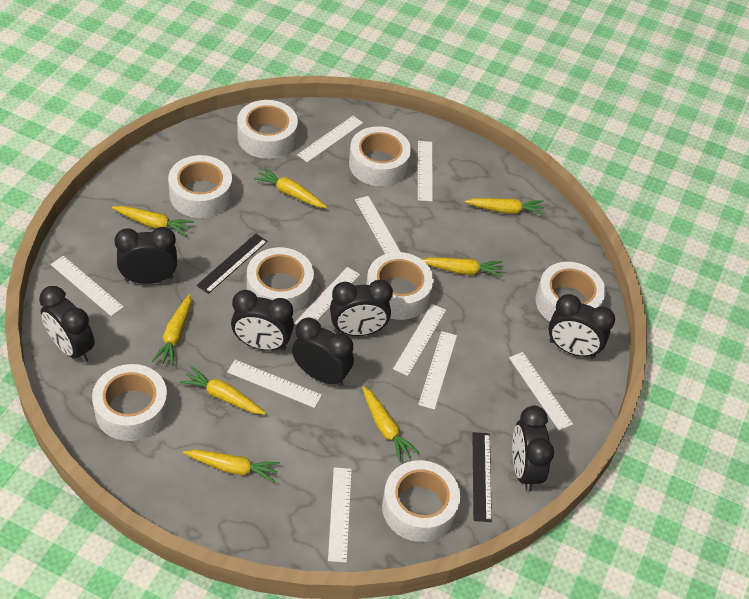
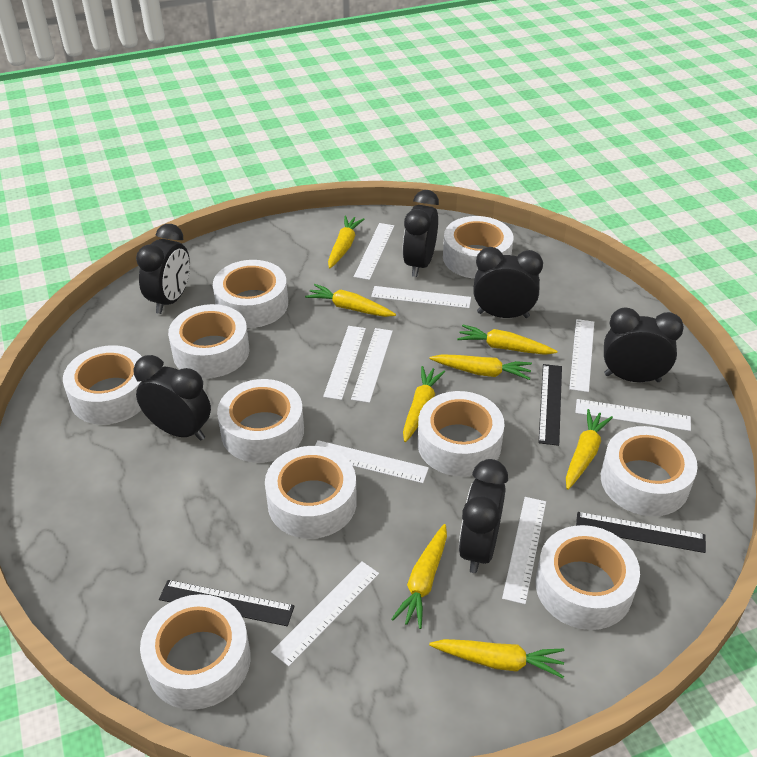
black clock: [39,286,95,363] [115,227,177,284] [231,290,294,351] [292,317,354,386] [330,280,393,336] [512,406,554,491] [548,294,615,358] = 7 -> [134,355,211,441] [136,224,190,314] [403,190,439,277] [458,459,508,573] [473,247,543,318] [604,307,684,382] = 6
black ruler: [196,234,268,294] [472,432,492,522] = 2 -> [159,580,295,626] [538,364,562,446] [576,512,706,553] = 3
white ruler: [51,256,124,316] [227,360,322,408] [294,267,360,325] [297,116,363,163] [328,467,352,563] [355,196,400,254] [393,304,446,376] [418,141,433,202] [418,331,457,410] [509,352,573,430] = 10 -> [271,561,379,666] [315,440,429,483] [323,326,366,400] [351,328,393,403] [354,223,394,280] [371,286,471,309] [502,497,546,605] [569,319,594,392] [575,399,691,431] = 9
white tape: [92,364,168,441] [168,155,232,218] [237,100,298,159] [247,247,314,313] [349,126,411,186] [366,252,434,320] [382,460,460,542] [536,262,606,322] = 8 -> [63,345,142,425] [140,594,251,710] [168,304,249,378] [213,260,288,328] [217,379,304,463] [265,446,357,539] [417,391,505,476] [443,216,513,279] [536,525,640,630] [601,426,698,516] = 10

